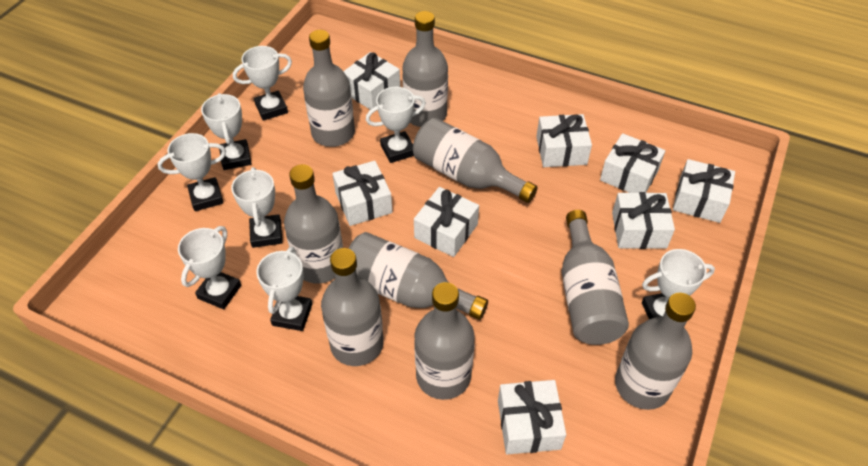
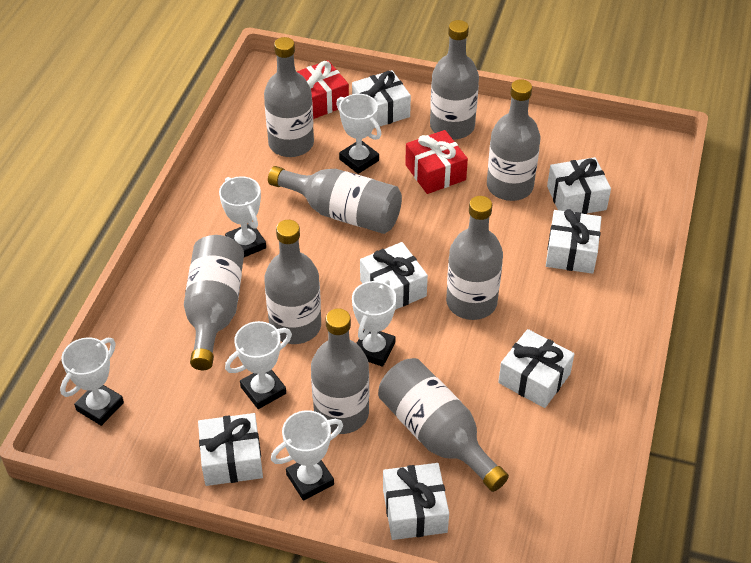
red gift: none = 0 -> [297,60,349,119] [405,130,468,194] = 2
white gift: [332,161,393,226] [343,52,400,110] [414,187,479,257] [498,380,566,454] [536,114,592,167] [600,133,665,193] [612,192,675,249] [673,159,735,223] = 8 -> [198,413,263,486] [352,70,411,129] [360,242,428,310] [383,463,449,540] [498,329,574,408] [546,209,602,274] [547,157,611,214] = 7
white trophy: [158,133,226,211] [178,226,241,309] [201,93,251,170] [231,167,283,248] [233,46,292,121] [256,247,312,331] [366,87,426,163] [642,249,715,319] = 8 -> [60,337,124,426] [219,176,266,257] [225,321,292,409] [271,410,343,500] [336,94,381,174] [352,279,397,367] = 6

